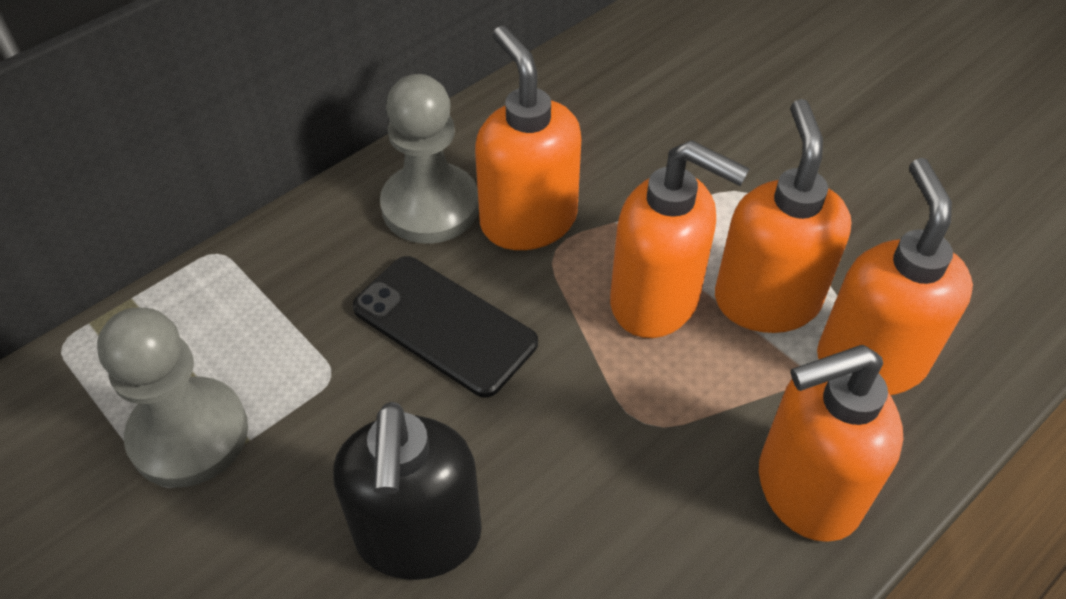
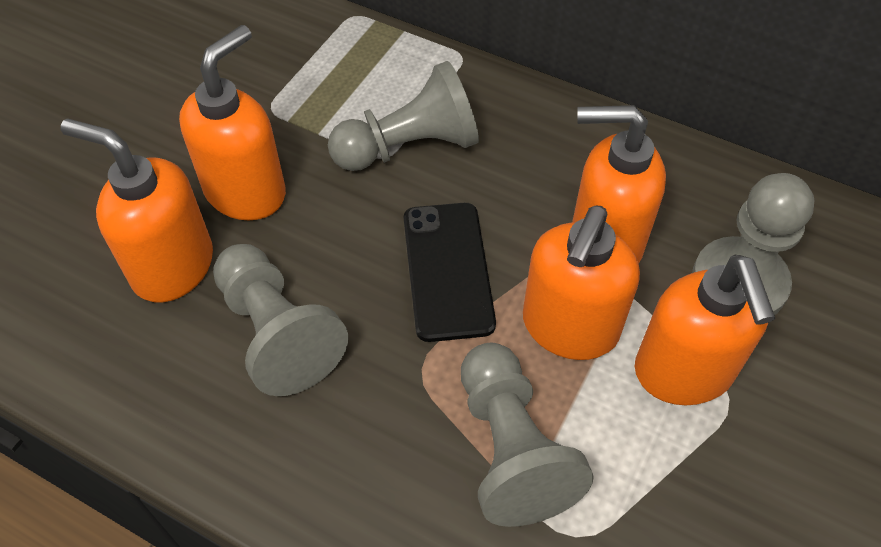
black soap dispenser: [333,402,482,580] = 1 -> none = 0
grey pawn: [97,308,248,488] [380,74,479,244] = 2 -> [213,244,348,396] [328,61,479,171] [461,343,594,527] [692,173,815,315] = 4

